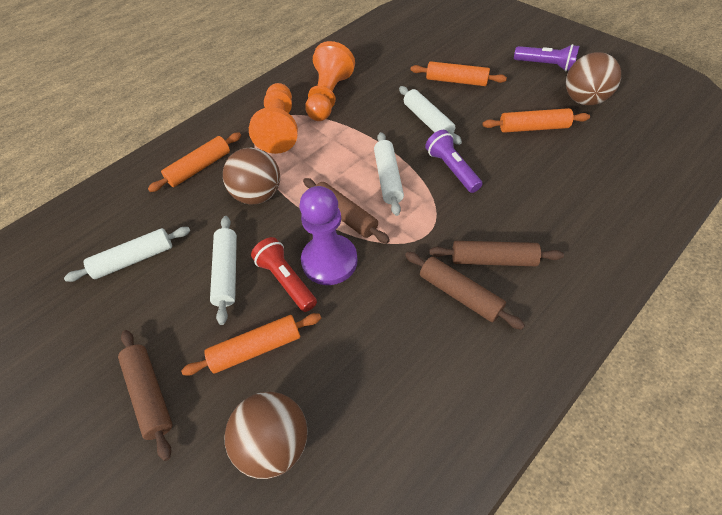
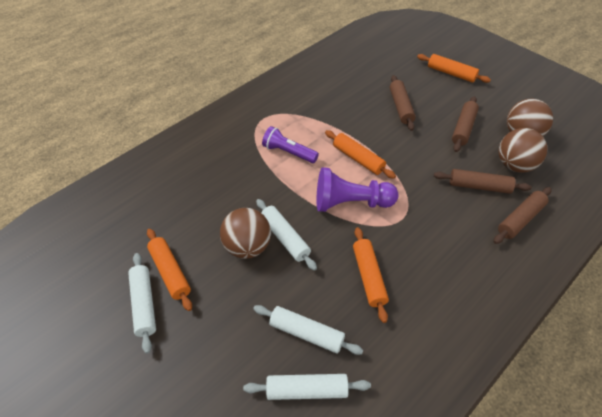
orange pawn: [249,83,298,154] [306,41,355,121] = 2 -> none = 0
purple flashlight: [425,130,482,193] [514,44,579,71] = 2 -> [262,126,319,163] = 1
red flashlight: [251,237,317,312] = 1 -> none = 0

